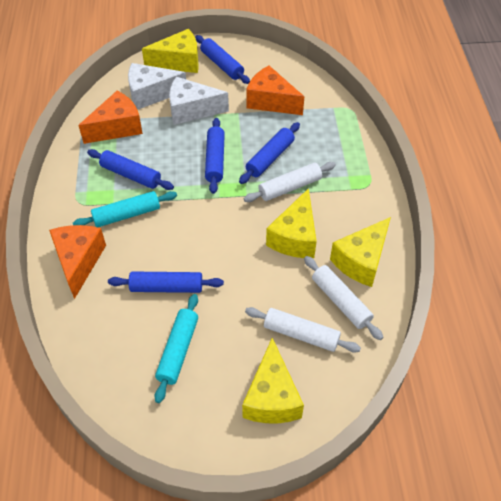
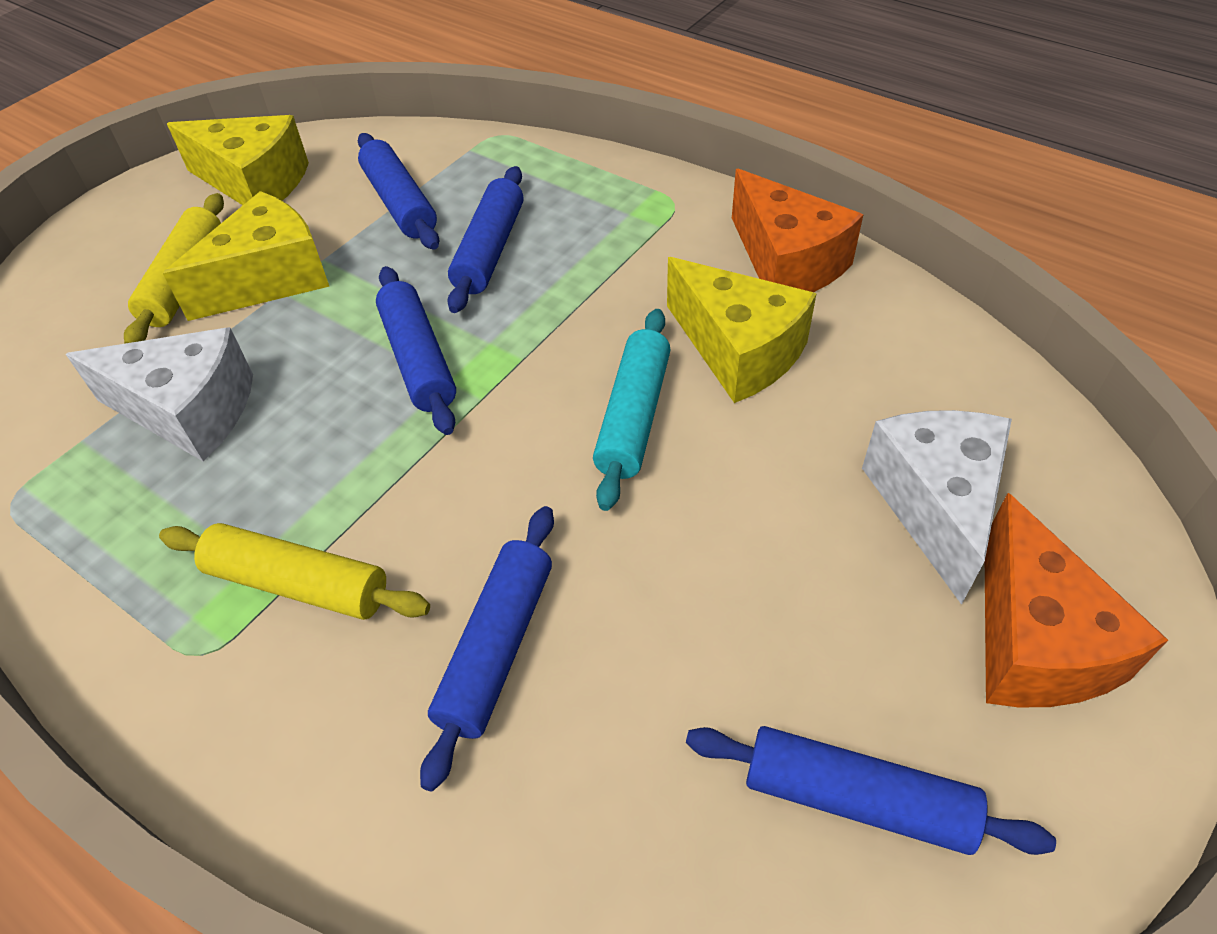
orange cheese: [49,225,106,299] [78,91,143,144] [246,66,304,115] = 3 -> [732,169,863,292] [985,493,1168,707] = 2
turquoise rolling pin: [73,191,177,227] [155,294,198,403] = 2 -> [593,309,671,511] = 1
white rolling pin: [244,162,336,202] [245,307,361,353] [304,256,384,340] = 3 -> none = 0
yellow cheese: [142,29,199,73] [242,338,304,423] [266,188,317,258] [330,217,391,287] = 4 -> [163,191,330,321] [167,115,309,205] [667,257,817,403] = 3
yellow rolling pin: none = 0 -> [124,193,224,344] [159,523,430,620] = 2

